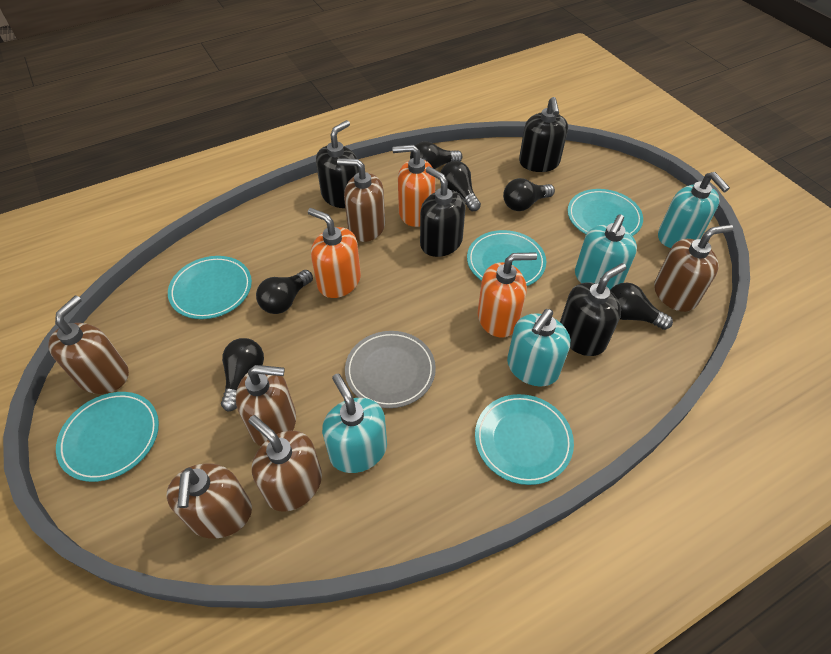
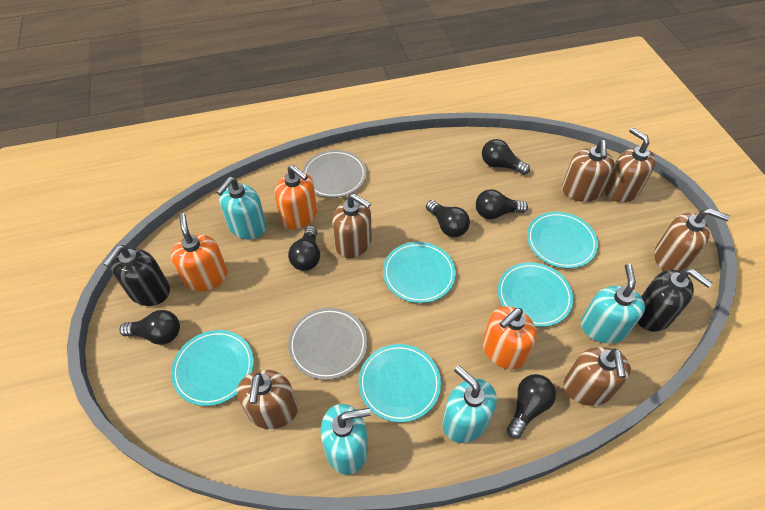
black soap dispenser: [316,120,359,208] [420,166,466,257] [519,97,568,172] [560,263,626,356] = 4 -> [104,245,170,306] [637,269,713,332] = 2
grey plate: [345,331,436,408] = 1 -> [288,308,367,380] [303,150,367,198] = 2

